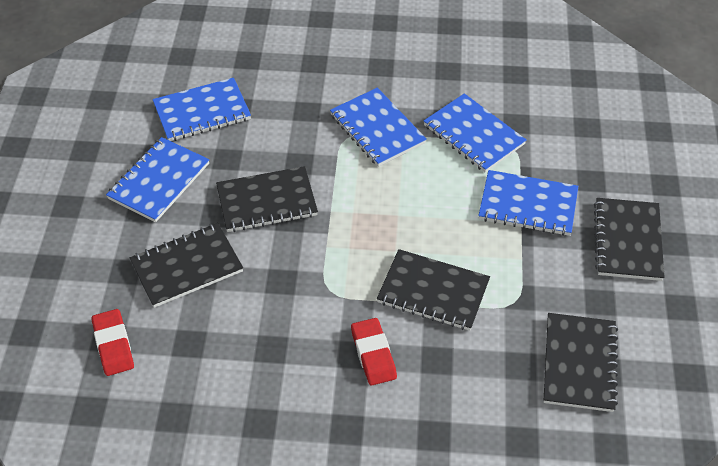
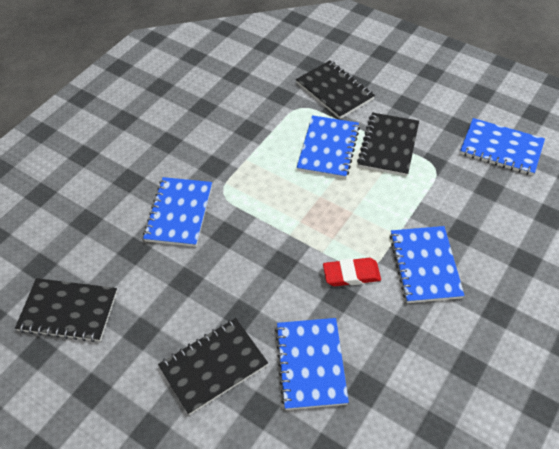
black notebook: [130,223,243,308] [216,166,318,232] [377,249,490,331] [543,313,618,412] [594,198,665,281] = 5 -> [15,278,117,342] [158,318,268,415] [296,60,375,119] [357,112,419,176] = 4
red eraser: [91,309,134,376] [351,318,397,386] = 2 -> [323,258,381,286] = 1

